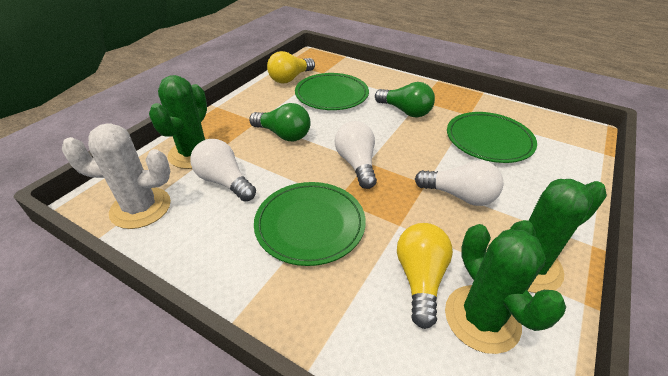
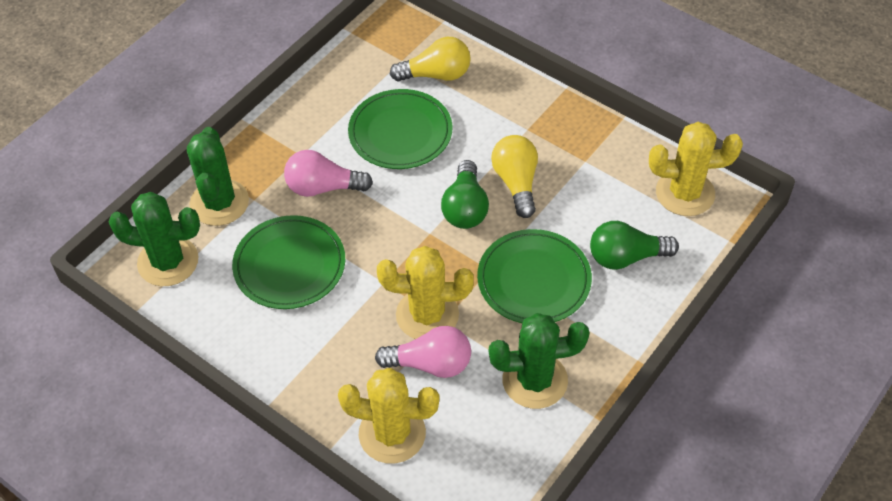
pink light bulb: none = 0 -> [284,150,373,197] [375,326,471,378] = 2
white cactus: [62,123,171,229] = 1 -> none = 0
white light bulb: [191,139,256,202] [335,121,377,189] [415,160,503,206] = 3 -> none = 0
yellow cactus: none = 0 -> [338,368,440,464] [377,246,474,339] [649,122,743,216] = 3

